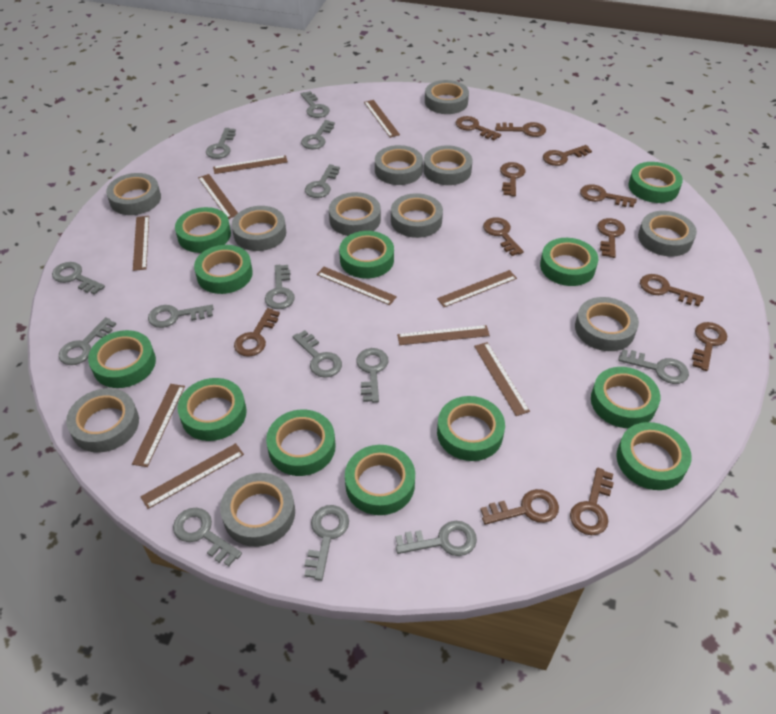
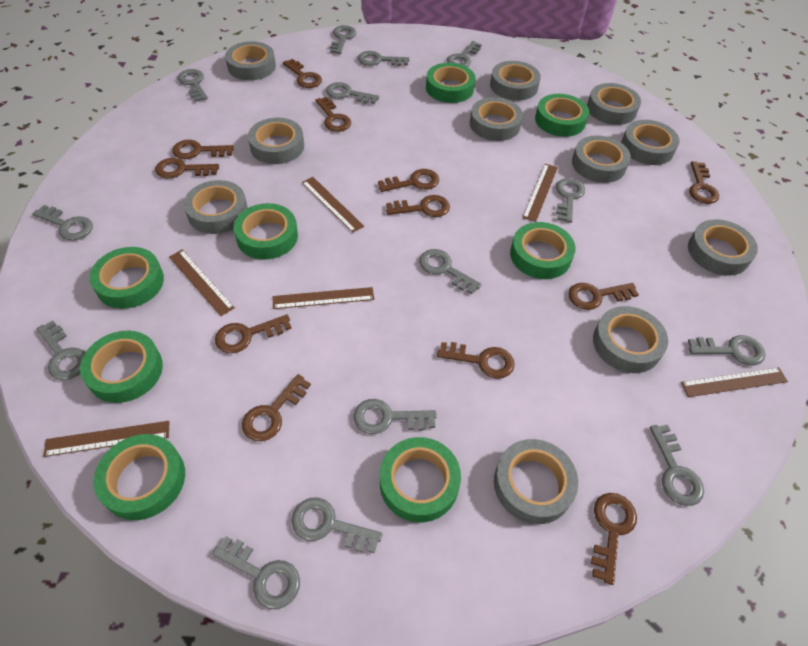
brown ruler: [132,384,185,467] [133,216,149,271] [140,443,244,509] [198,174,238,219] [213,155,288,174] [317,267,397,305] [364,100,400,138] [397,325,490,345] [437,270,517,307] [474,342,530,416] = 10 -> [43,421,169,457] [169,249,235,316] [273,287,374,309] [302,177,364,233] [522,164,558,222] [681,367,788,397] = 6
green tape: [88,330,156,388] [175,207,231,253] [177,378,247,441] [194,245,253,294] [266,410,336,476] [339,231,394,278] [345,445,415,515] [437,396,505,461] [540,238,598,286] [591,367,661,428] [616,422,692,490] [628,162,683,203] = 12 -> [80,331,163,403] [89,247,164,309] [94,434,185,520] [233,203,298,260] [380,437,461,522] [426,63,476,103] [510,222,575,279] [535,94,589,137] = 8

